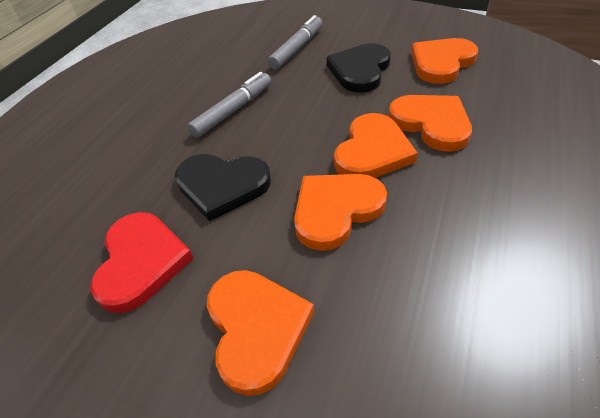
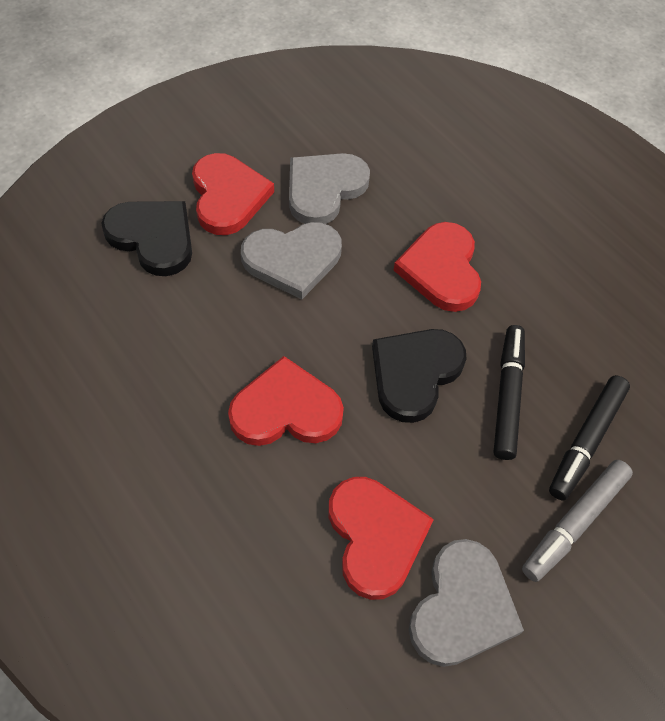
black marker: none = 0 -> [494,325,525,460] [549,375,630,500] = 2
grey heart: none = 0 -> [241,222,342,299] [289,153,370,224] [409,539,524,667] = 3
grey marker: [187,72,271,138] [268,15,323,69] = 2 -> [522,460,633,582] = 1
orange heart: [207,270,314,396] [294,174,387,251] [334,113,418,178] [388,95,472,152] [411,38,478,84] = 5 -> none = 0
red heart: [90,212,194,313] = 1 -> [192,153,274,235] [228,356,344,446] [328,477,434,600] [394,222,481,312] = 4

